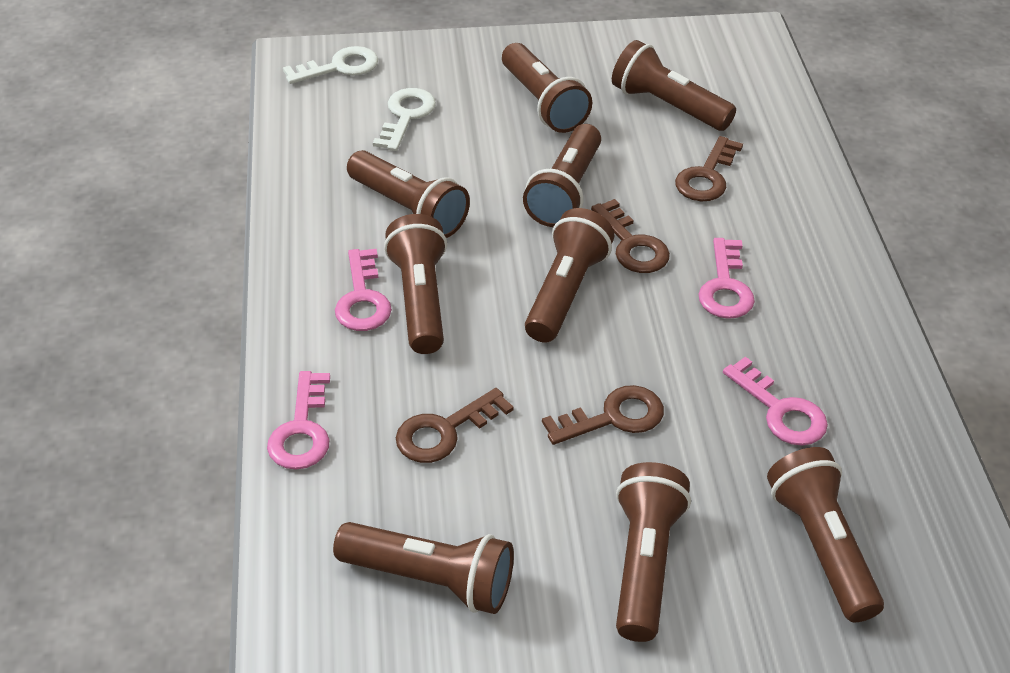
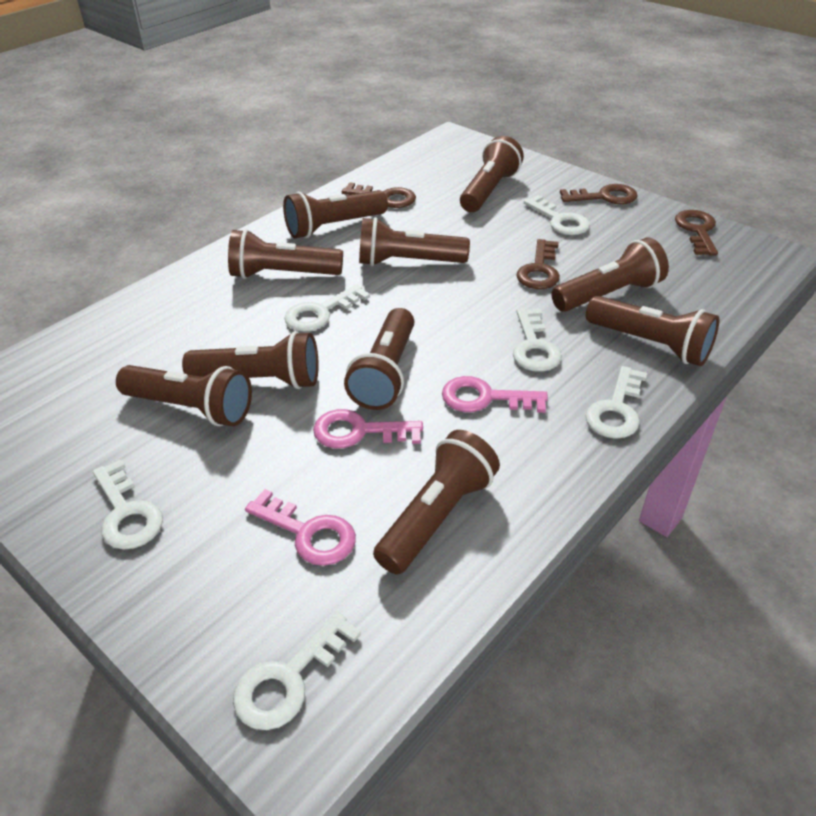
brown flashlight: [333,522,514,614] [347,150,470,238] [384,214,447,354] [502,43,592,133] [523,124,601,227] [525,208,614,343] [612,40,736,131] [616,462,691,642] [767,447,884,622] = 9 -> [116,365,252,426] [182,331,319,389] [228,229,343,279] [283,190,388,238] [344,308,414,410] [359,217,470,266] [373,430,500,575] [460,136,524,212] [552,237,669,312] [586,296,719,366] = 10
pink key: [267,371,330,470] [335,249,392,331] [699,238,755,319] [723,357,828,446] = 4 -> [245,489,356,566] [313,409,423,449] [442,376,548,413] = 3
white key: [283,46,378,84] [373,88,436,151] = 2 -> [93,459,163,550] [233,611,361,730] [284,284,370,331] [513,309,562,372] [524,195,590,235] [585,366,647,439] = 6

